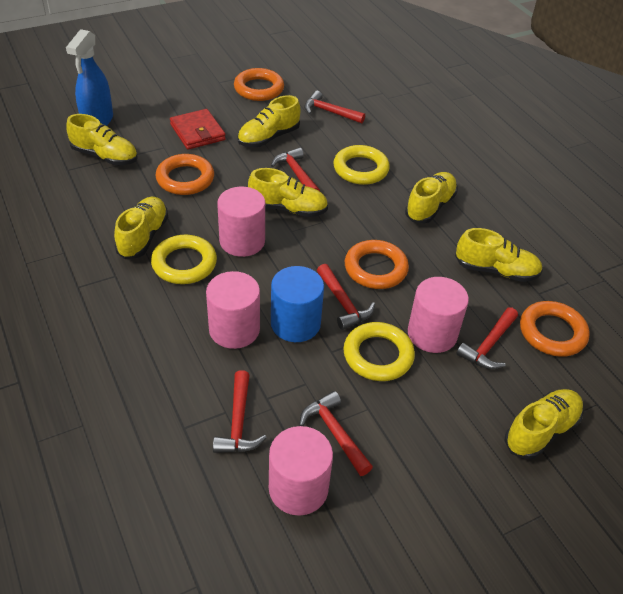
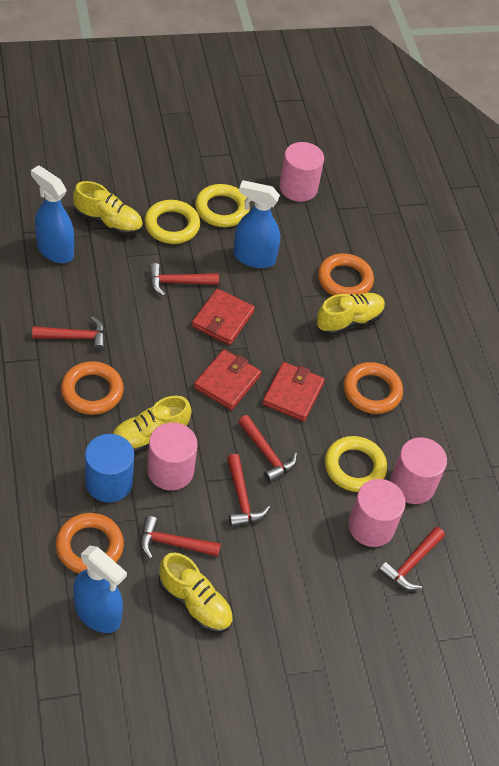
blue spray bottle: [66,29,113,126] = 1 -> [31,165,74,263] [73,545,127,633] [234,180,280,268] = 3
red wallet: [170,109,226,150] = 1 -> [192,289,255,345] [194,349,261,410] [262,362,325,421] = 3
yellow shoe: [66,114,138,165] [114,197,168,259] [237,95,300,147] [248,168,328,217] [405,172,458,223] [455,228,543,282] [504,389,584,459] = 7 -> [73,181,143,235] [112,396,192,454] [158,553,233,633] [316,293,385,336] = 4

